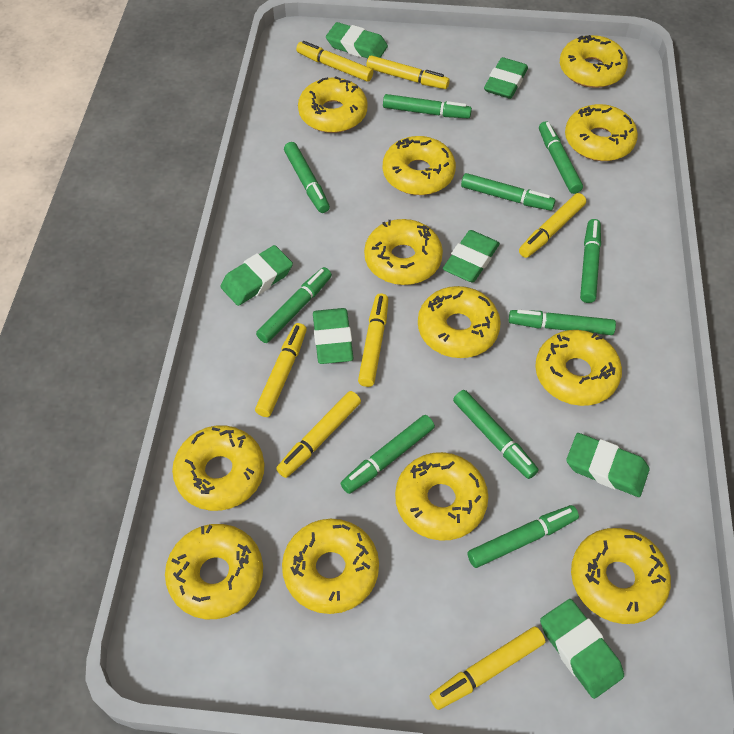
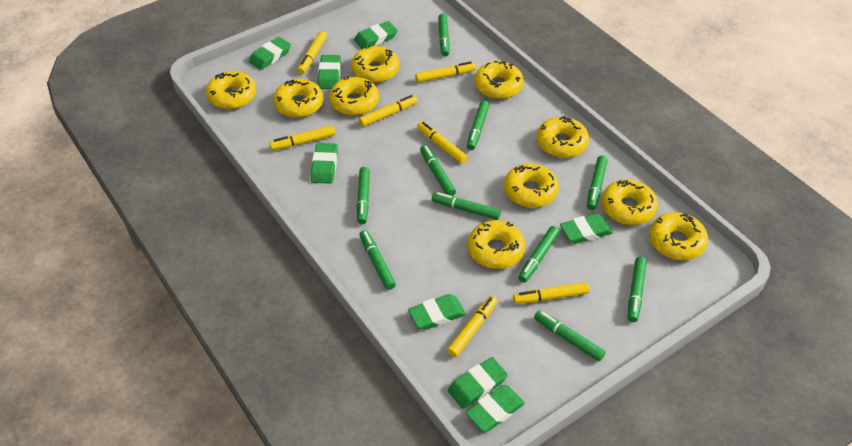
green eraser: [220,245,293,306] [313,308,353,364] [326,22,388,58] [443,230,500,283] [484,57,528,99] [540,599,624,699] [566,433,650,497] = 7 -> [249,37,291,70] [311,143,338,184] [318,55,341,89] [354,21,398,49] [408,294,466,330] [448,357,508,409] [466,385,525,432] [560,213,613,244] = 8
yellow donut: [165,524,263,619] [172,425,264,511] [282,519,379,614] [298,76,368,133] [364,219,443,285] [383,136,456,195] [395,452,488,541] [418,286,501,358] [535,330,622,406] [560,35,628,88] [565,104,638,161] [571,528,671,624] = 12 -> [206,71,256,109] [273,79,324,118] [329,76,379,115] [351,45,399,83] [468,220,526,269] [474,61,524,99] [504,163,559,208] [537,116,589,158] [601,180,658,225] [649,212,708,260] = 10

